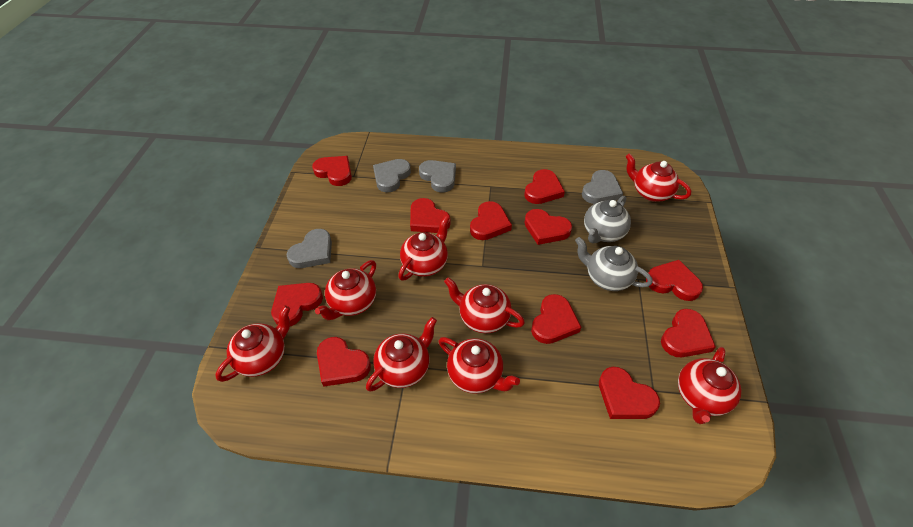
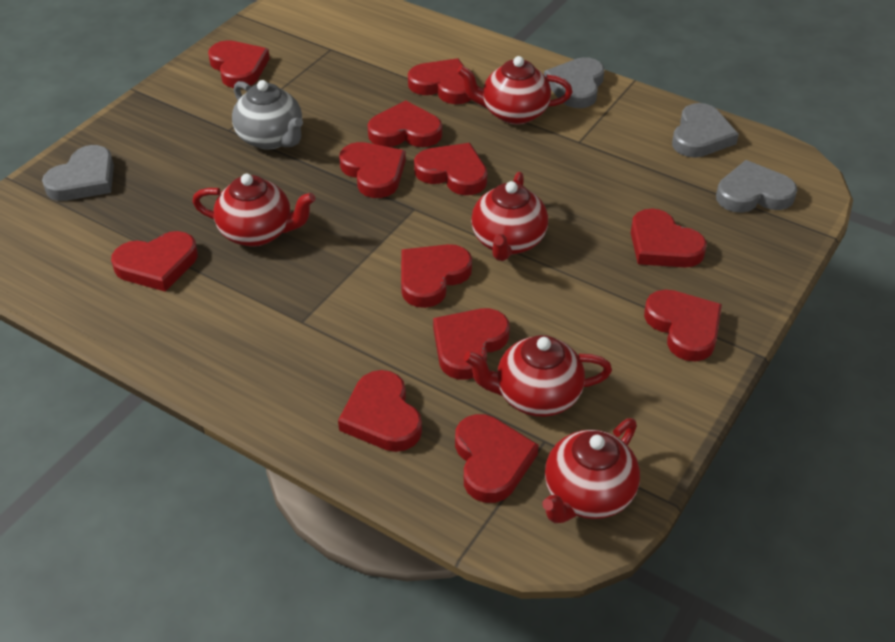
grey teapot: [575,237,652,291] [584,196,631,244] = 2 -> [232,80,303,150] = 1
red heart: [271,283,323,326] [312,156,352,186] [317,337,371,387] [410,198,451,233] [470,201,512,240] [524,169,565,204] [524,209,572,245] [531,294,581,344] [599,367,660,419] [646,260,703,301] [661,309,716,357] = 11 -> [111,231,198,292] [208,40,270,88] [338,370,422,452] [339,142,406,198] [367,101,442,147] [401,244,472,308] [408,58,471,104] [414,143,487,195] [433,308,510,380] [455,414,539,503] [631,209,707,267] [644,290,722,361] = 12
red teapot: [216,306,290,382] [315,260,376,320] [366,317,437,392] [398,216,449,281] [439,337,520,394] [444,277,525,333] [625,153,691,202] [678,347,741,424] = 8 -> [192,174,315,247] [457,56,572,125] [464,335,612,417] [471,172,548,261] [542,418,640,523] = 5

